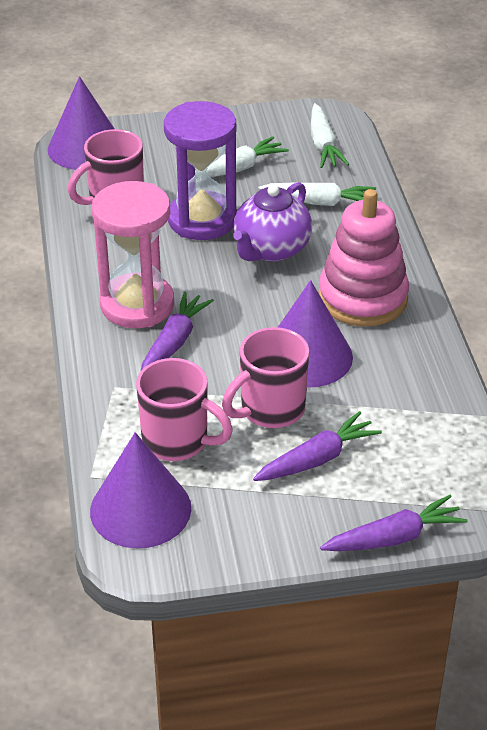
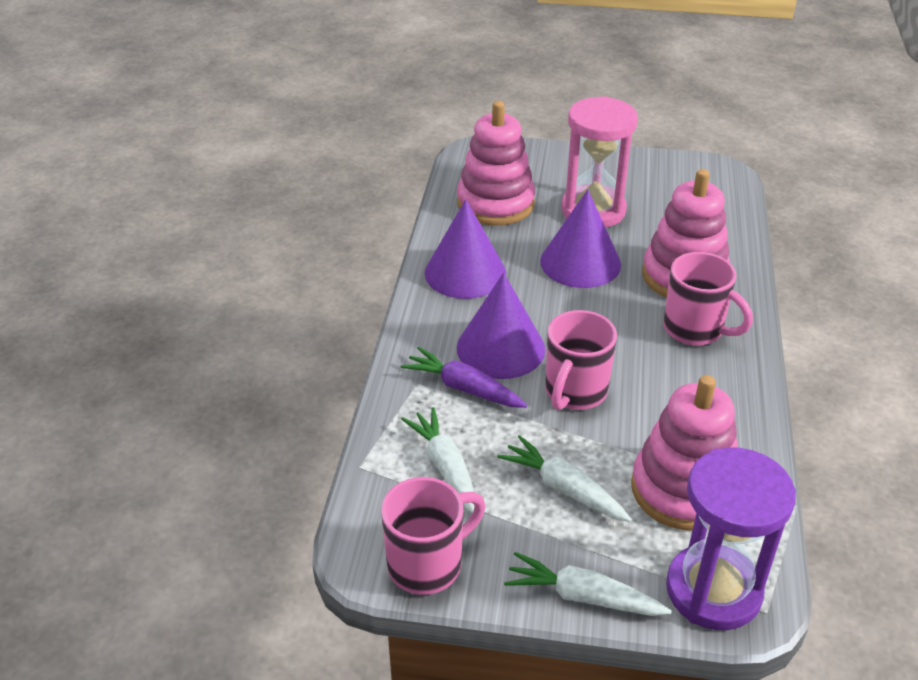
pink stacking toy: [318,189,409,326] = 1 -> [457,101,535,226] [631,375,738,530] [642,169,730,298] = 3
purple carrot: [141,291,214,371] [253,411,382,481] [320,495,468,551] = 3 -> [401,347,527,408] = 1
purple teapot: [233,182,312,262] = 1 -> none = 0

